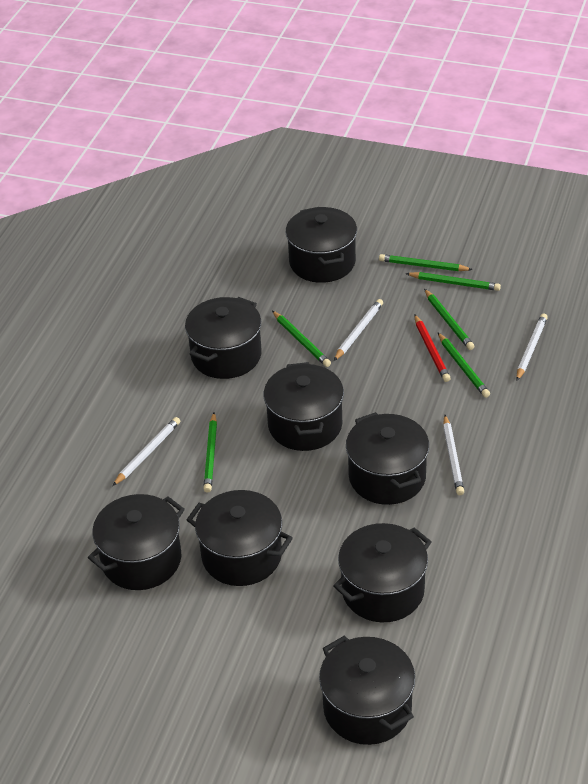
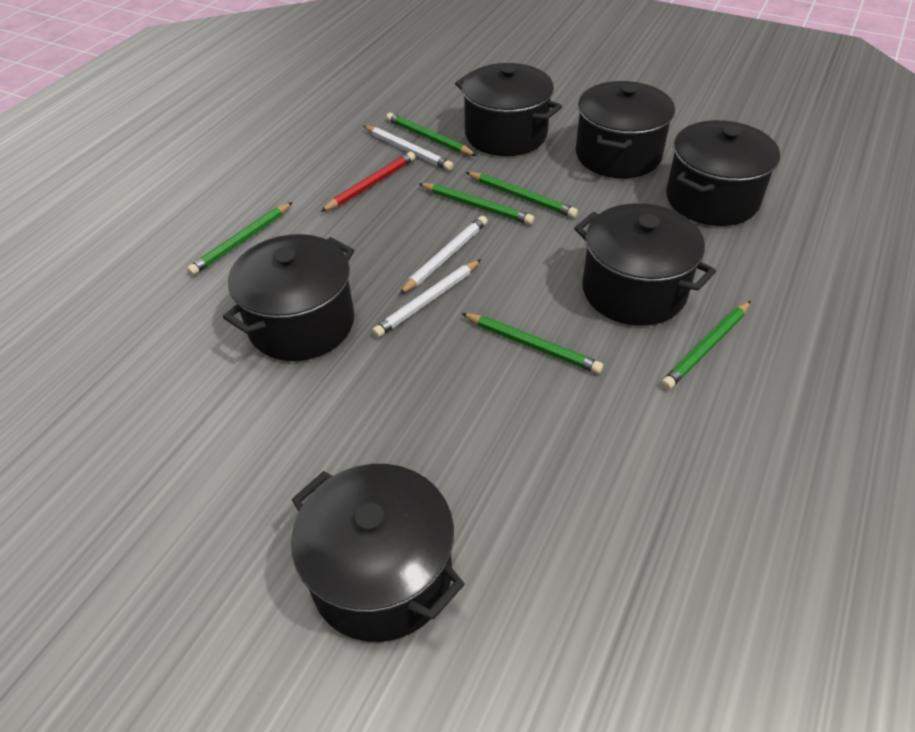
black pot: [88,494,185,590] [185,297,262,379] [187,490,293,586] [264,362,344,451] [286,207,357,283] [319,636,415,745] [333,523,431,622] [346,412,429,505] = 8 -> [223,234,354,361] [291,464,465,642] [455,63,562,156] [574,203,716,326] [576,81,675,178] [666,120,780,226] = 6
white pencil: [113,417,180,486] [334,299,383,361] [443,415,464,495] [516,314,548,381] = 4 -> [364,126,453,171] [372,259,481,338] [399,216,487,295] = 3

